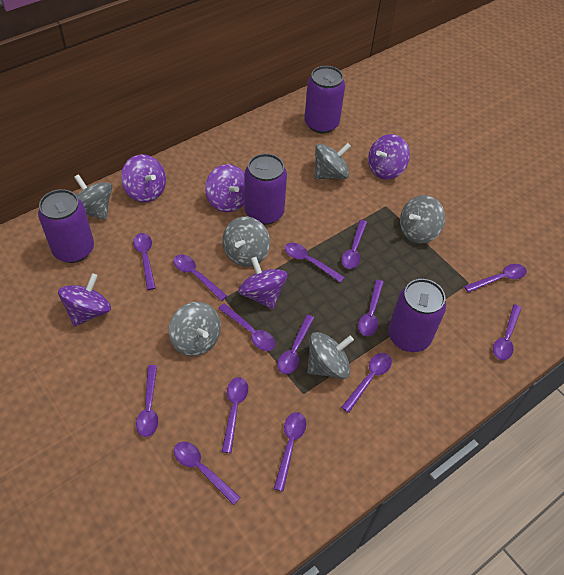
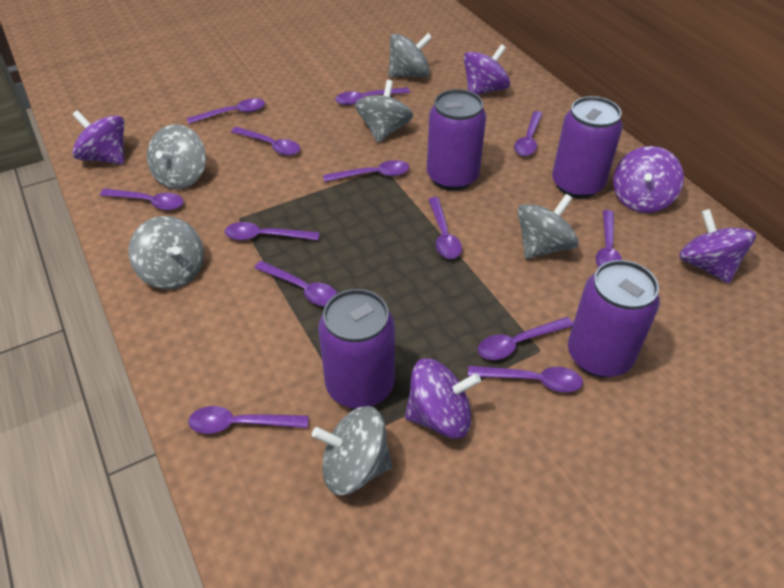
purple spoon: [133,233,155,290] [136,365,158,437] [173,254,227,301] [174,442,241,505] [218,303,276,351] [222,377,248,453] [274,412,306,492] [277,315,314,374] [285,243,345,283] [341,220,367,269] [341,353,392,413] [358,280,384,336] [464,264,527,293] [493,304,522,360] = 14 -> [100,188,184,210] [187,98,265,124] [188,406,309,434] [225,222,320,241] [231,127,300,156] [254,261,338,306] [323,160,409,182] [335,87,410,105] [428,197,462,259] [468,366,583,392] [478,317,573,360] [514,111,543,156] [595,210,622,267] = 13

